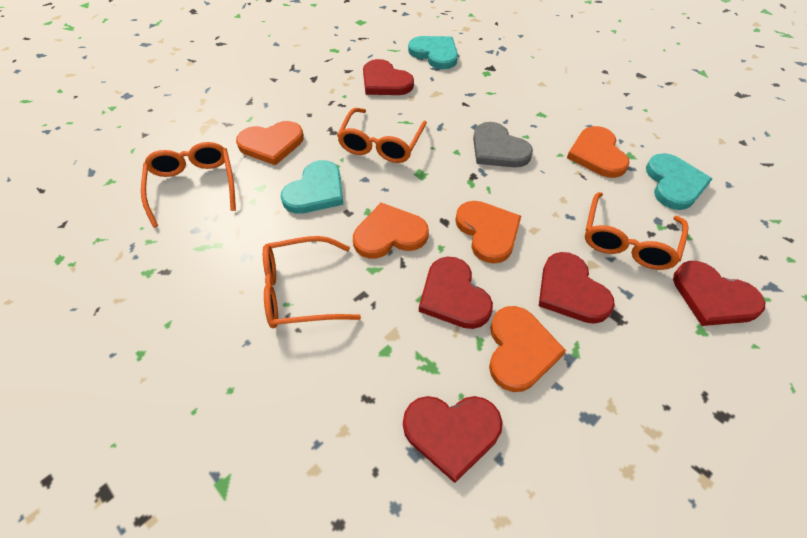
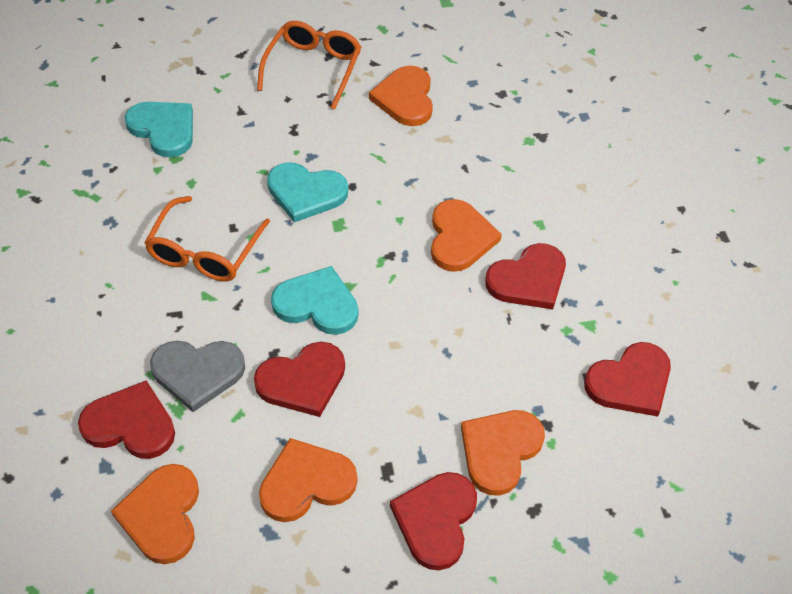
orange glasses: [141,142,236,228] [263,236,361,328] [337,108,427,163] [585,192,688,270] = 4 -> [144,196,270,281] [257,21,361,110] = 2

